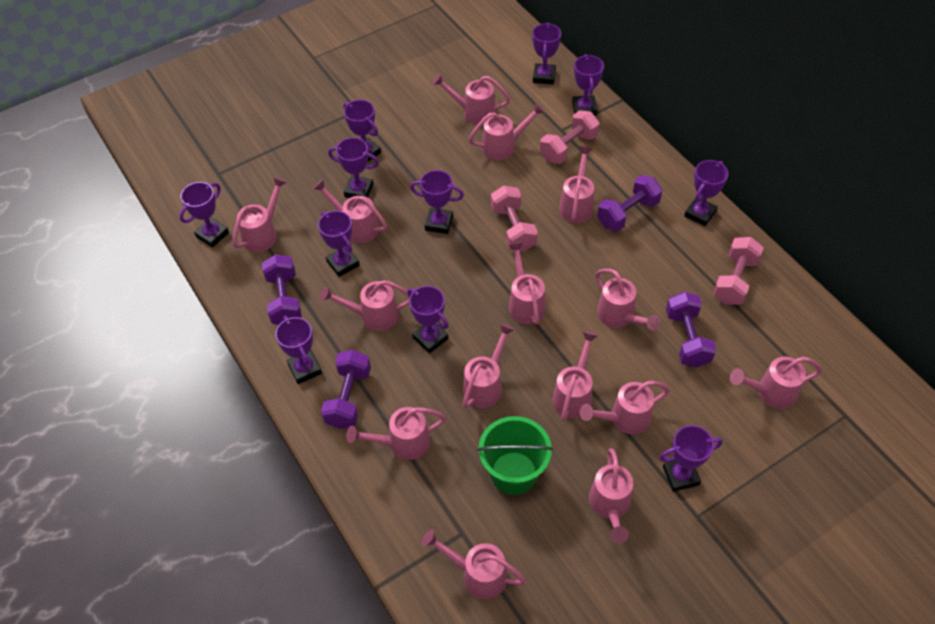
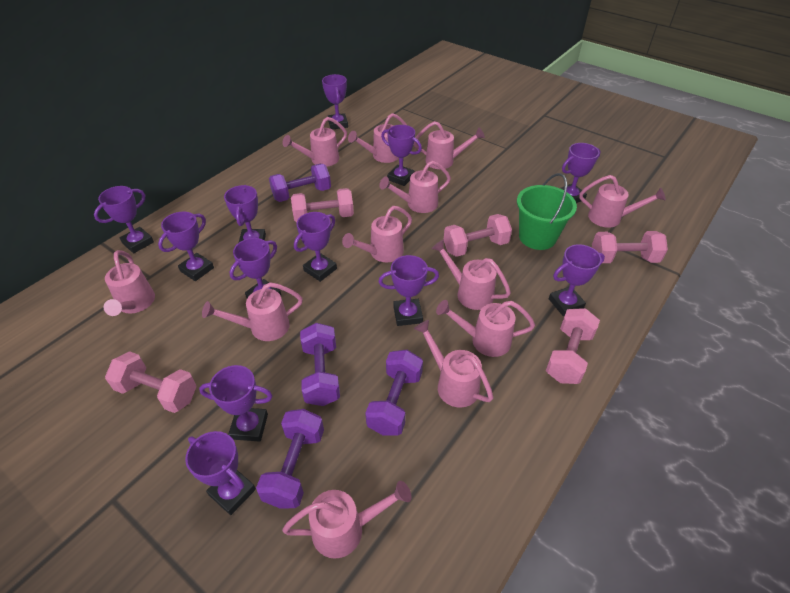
pink dumbbell: [491,186,538,252] [540,110,600,164] [713,237,764,305] = 3 -> [105,351,197,413] [291,188,354,222] [444,214,512,257] [546,308,600,384] [592,231,668,263] = 5
pink watering can: [232,177,287,252] [313,179,387,243] [320,280,409,331] [346,407,446,460] [422,529,526,599] [432,73,510,124] [462,323,515,408] [469,102,545,160] [509,242,546,325] [552,331,598,421] [559,147,594,223] [580,381,670,434] [589,448,633,543] [596,269,660,331] [730,357,822,409] = 15 -> [104,250,155,316] [202,282,303,341] [282,117,347,167] [282,481,411,559] [342,206,412,262] [348,113,407,163] [379,161,451,213] [414,121,485,169] [414,320,493,408] [431,239,511,310] [436,300,535,357] [579,175,666,228] = 12
purple trophy: [180,182,229,248] [275,316,322,384] [318,211,360,277] [328,137,379,198] [343,100,381,162] [407,286,449,354] [410,170,464,234] [532,23,561,85] [572,54,604,116] [659,425,722,492] [684,160,728,226] = 11 -> [94,186,154,253] [158,212,214,281] [185,431,256,515] [199,365,273,441] [224,185,266,243] [229,238,281,298] [294,212,337,282] [322,74,348,129] [378,255,439,326] [381,125,422,186] [549,244,605,316] [560,143,601,203] = 12

